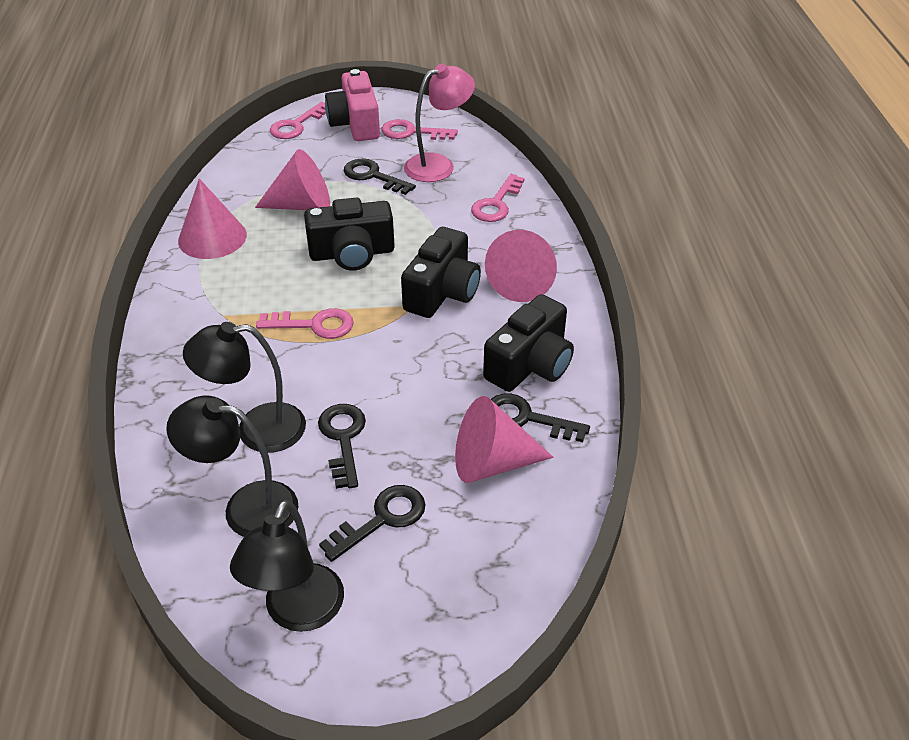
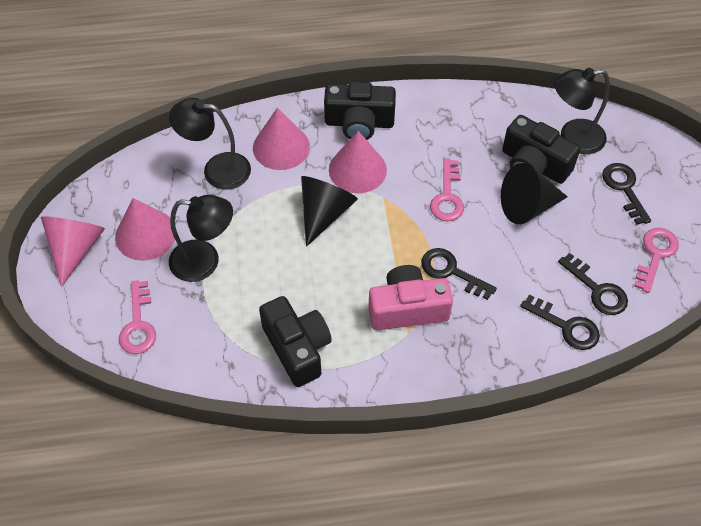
black cone: none = 0 -> [301,176,358,247] [501,163,568,224] = 2
pink key: [256,308,354,339] [270,102,326,139] [382,119,458,140] [471,174,524,222] = 4 -> [119,280,156,354] [430,159,464,221] [634,228,679,293] = 3
pink lamp: [404,64,475,182] = 1 -> none = 0

